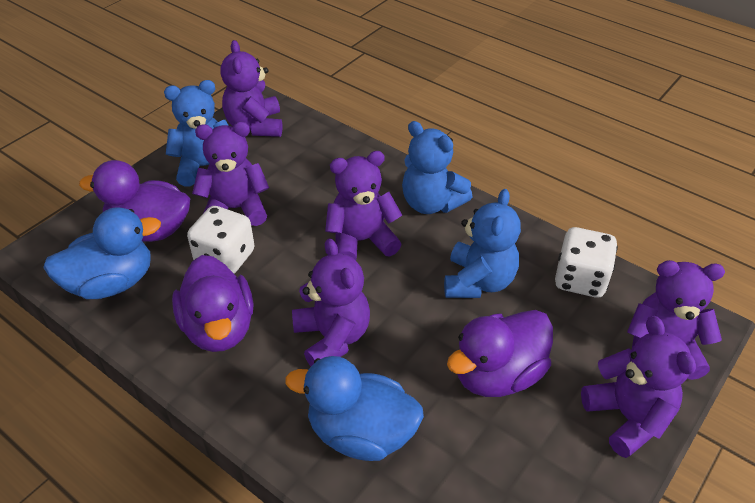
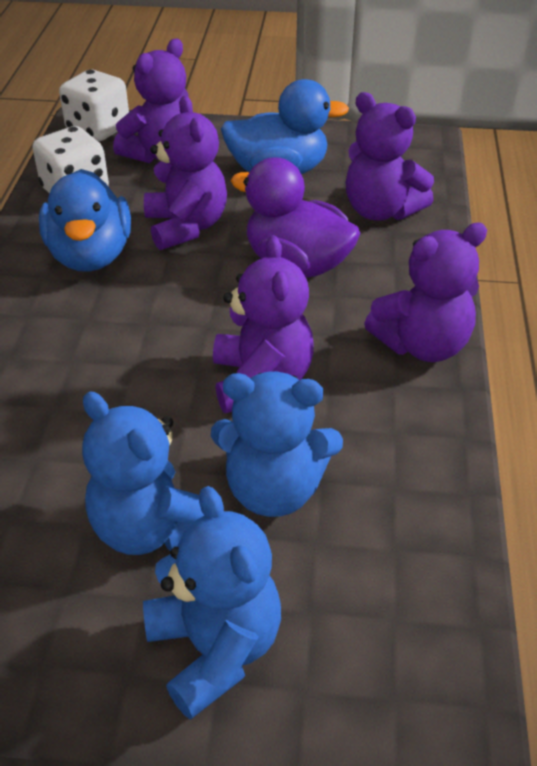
purple duck: [79,160,190,242] [172,255,254,352] [447,310,553,397] = 3 -> [231,157,360,277] = 1
purple teddy bear: [192,122,269,226] [220,40,282,137] [292,238,370,366] [325,151,402,260] [581,316,696,458] [627,260,725,380] = 6 -> [113,38,189,163] [144,96,227,250] [213,235,314,413] [346,92,434,221] [364,222,487,362] = 5

